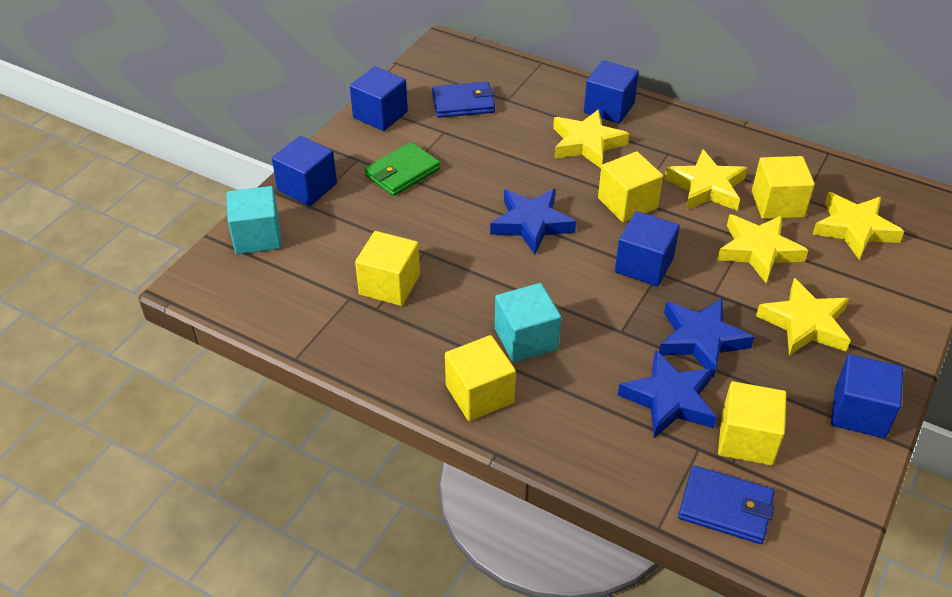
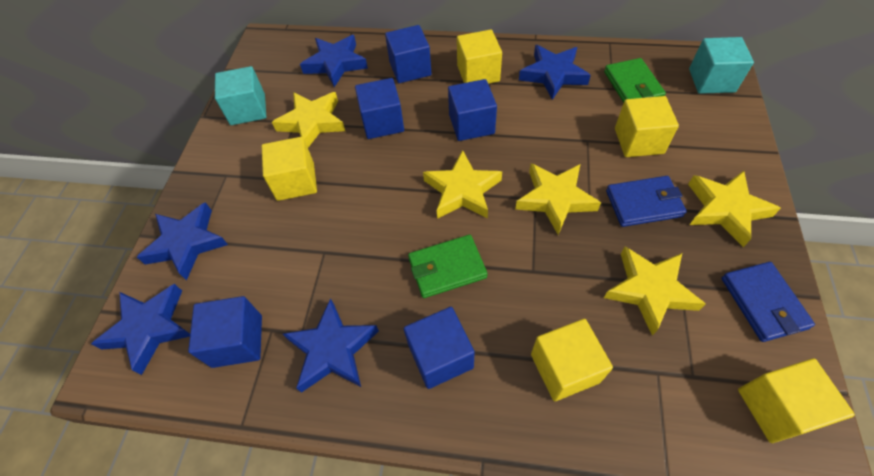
blue star: [490,189,576,255] [618,350,717,438] [659,298,754,378] = 3 -> [91,284,190,375] [137,202,228,280] [283,298,379,393] [300,35,368,87] [519,45,591,100] = 5
green wallet: [364,142,440,196] = 1 -> [408,235,488,298] [604,58,666,103] = 2

